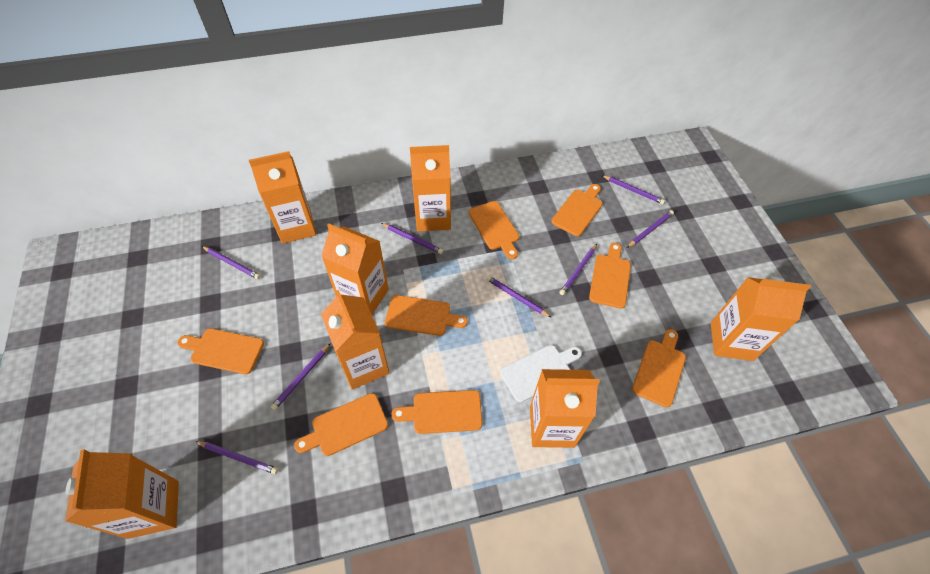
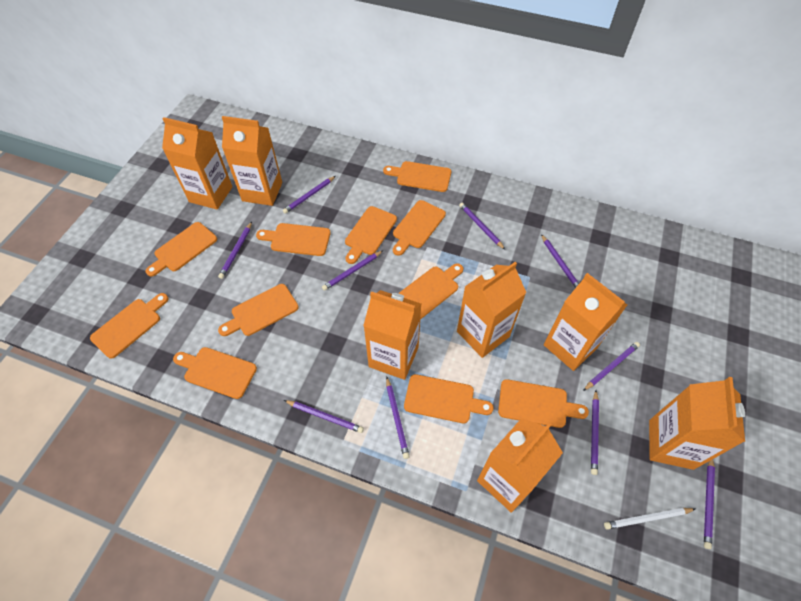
orange cutting board: [177,328,264,374] [294,393,388,456] [385,295,468,336] [391,390,482,434] [469,201,519,259] [551,184,603,236] [589,243,631,309] [632,329,686,408] = 8 -> [90,293,168,359] [146,222,217,277] [173,347,257,399] [218,284,299,336] [256,223,331,256] [345,206,397,264] [383,161,451,192] [393,200,446,256] [398,263,463,319] [404,374,494,423] [498,379,589,428] = 11
purple pencil: [195,441,278,474] [202,246,261,279] [271,343,331,411] [381,223,443,254] [486,276,552,318] [559,244,597,295] [602,175,665,204] [627,210,674,248] = 8 -> [218,222,252,279] [283,176,336,214] [284,400,364,433] [322,251,383,291] [386,377,410,459] [459,203,505,249] [541,234,579,288] [583,342,640,391] [591,390,599,475] [704,459,715,549] = 10
white cutting board: [500,345,582,402] = 1 -> none = 0
white pencil: none = 0 -> [604,508,695,530] = 1

